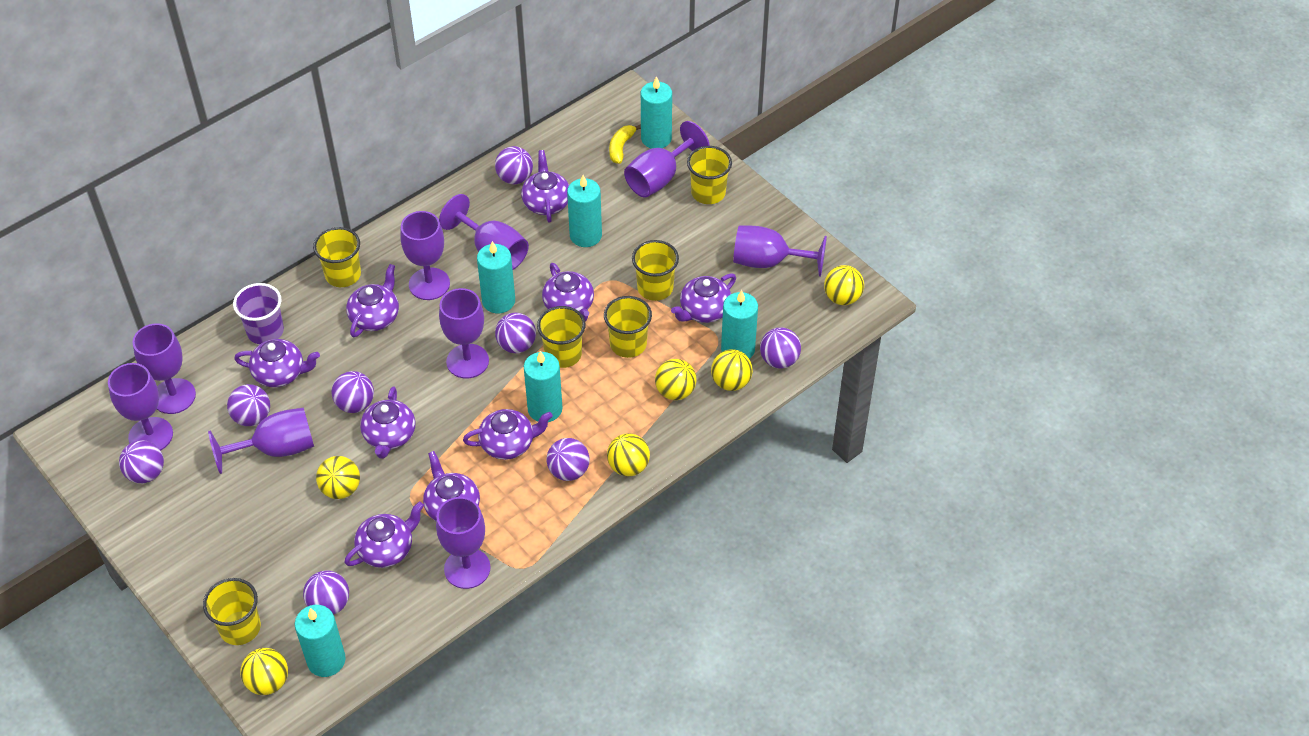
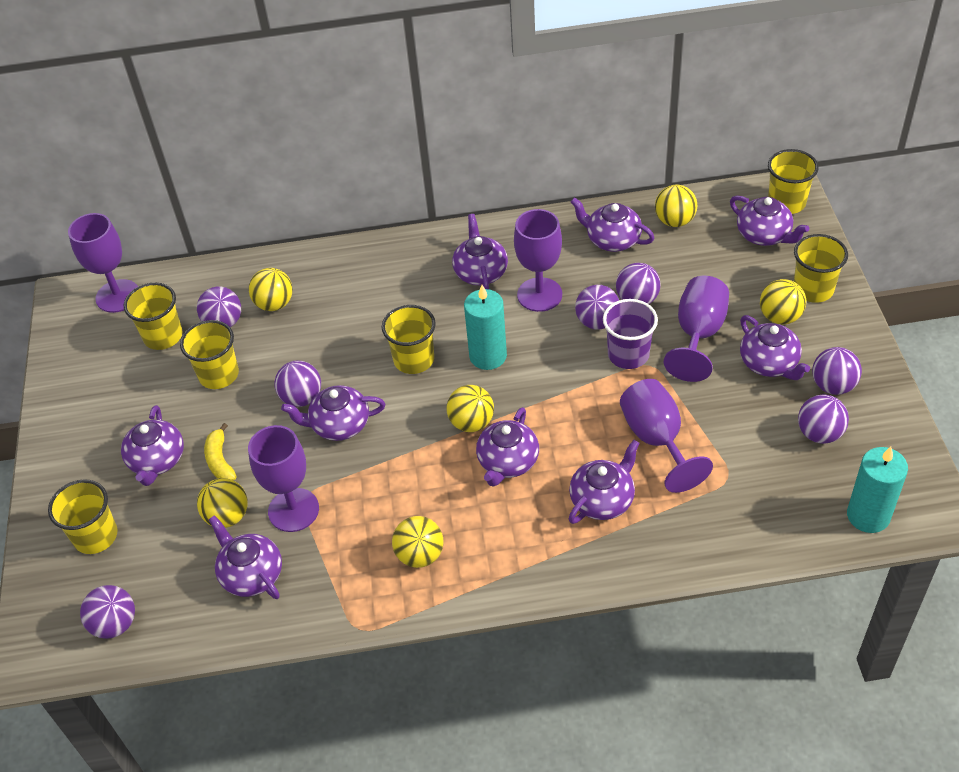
purple ball: [119,440,164,483] [227,384,270,426] [303,570,349,615] [331,371,374,413] [495,146,533,184] [495,312,536,353] [546,438,590,481] [760,327,801,369] = 8 -> [80,585,135,639] [197,286,241,327] [275,361,321,407] [575,285,619,330] [616,263,661,304] [798,394,849,444] [812,347,862,395] = 7
purple goblet: [108,363,173,451] [133,323,196,414] [208,408,314,474] [400,211,450,300] [436,497,490,589] [439,194,529,270] [439,288,489,378] [624,121,710,198] [733,225,827,277] = 9 -> [68,213,138,313] [248,425,319,532] [514,209,562,312] [620,379,713,493] [664,276,729,382] = 5
turquoise candle: [295,605,346,677] [477,241,515,313] [524,351,563,422] [567,175,602,247] [641,76,672,149] [721,290,758,359] = 6 -> [464,285,507,370] [847,447,908,533] = 2

